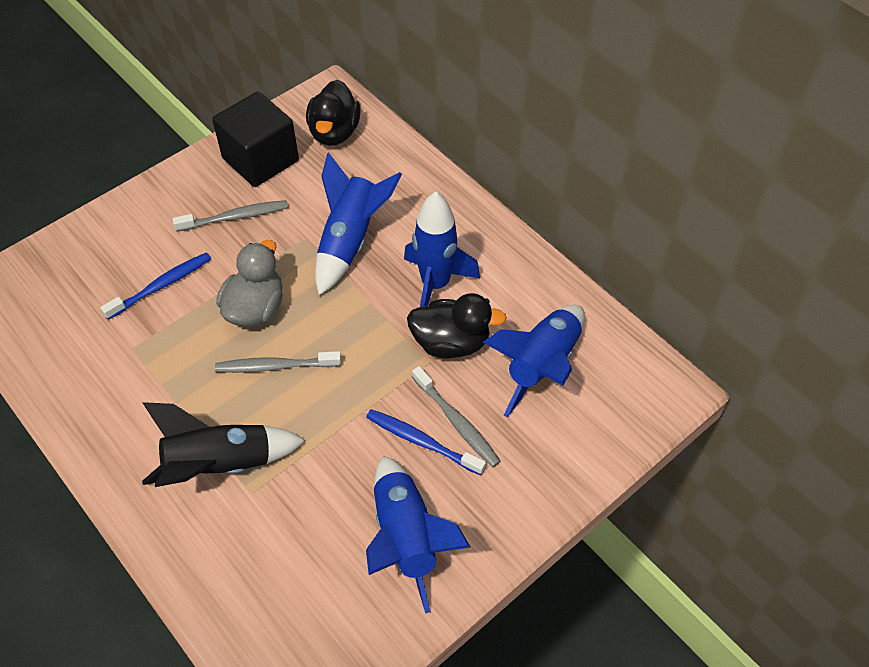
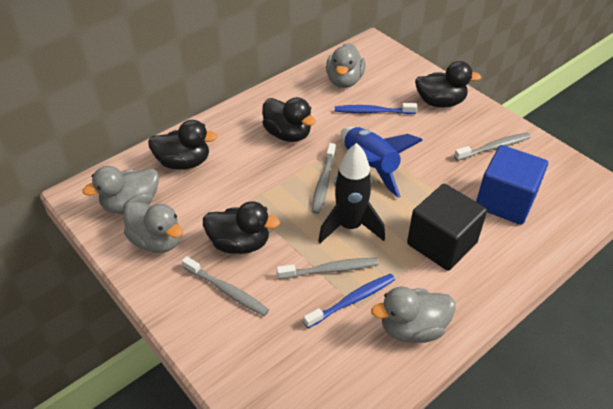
black duck: [306,80,361,146] [407,293,507,358] = 2 -> [148,120,218,170] [203,201,280,254] [262,97,316,142] [415,61,481,108] = 4
blue cube: none = 0 -> [476,145,548,225] = 1
blue rocket: [315,152,402,295] [366,456,471,614] [404,192,480,307] [483,305,585,417] = 4 -> [341,127,423,198] = 1
grey duck: [216,240,283,327] = 1 -> [82,166,159,214] [124,201,183,253] [326,43,365,88] [371,286,456,343] = 4
grey toothbrush: [173,200,288,232] [215,351,341,373] [412,366,501,467] = 3 -> [182,256,269,316] [277,258,379,279] [312,143,336,214] [454,133,531,161] = 4

